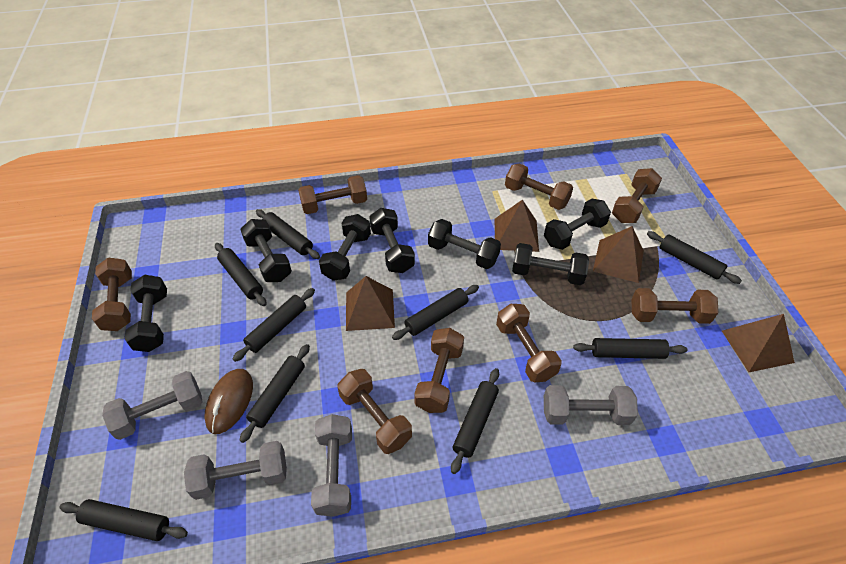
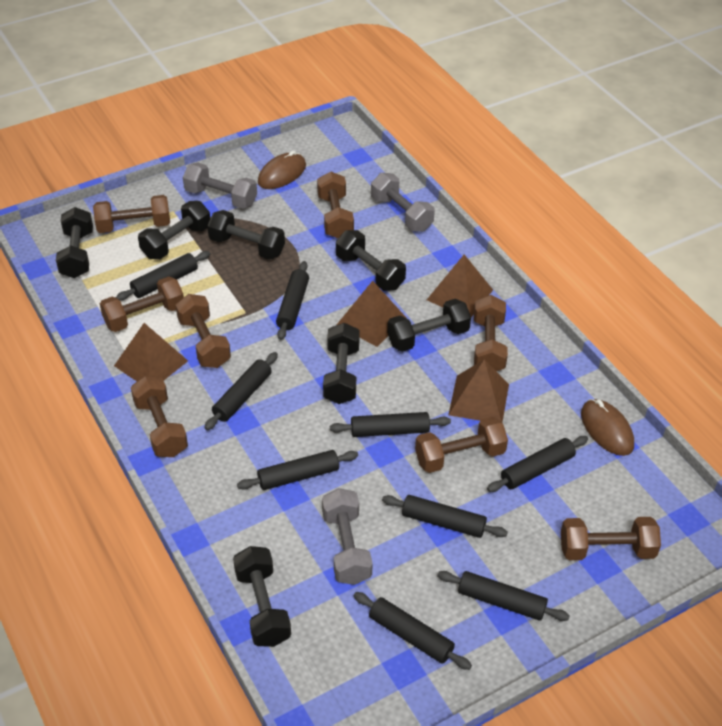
brown mouse: [204,369,253,434] = 1 -> [258,151,306,189] [581,399,634,456] = 2
grey dumbbell: [102,371,203,440] [184,441,287,500] [311,414,352,517] [544,385,638,425] = 4 -> [183,163,257,209] [322,488,373,585] [371,172,435,232] = 3

